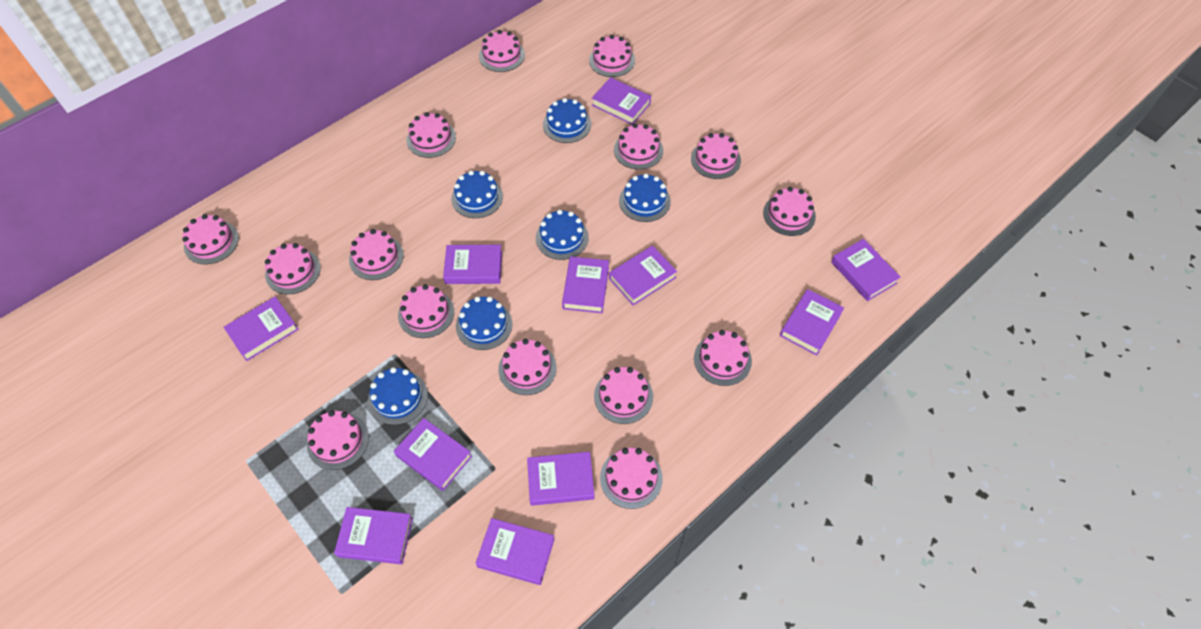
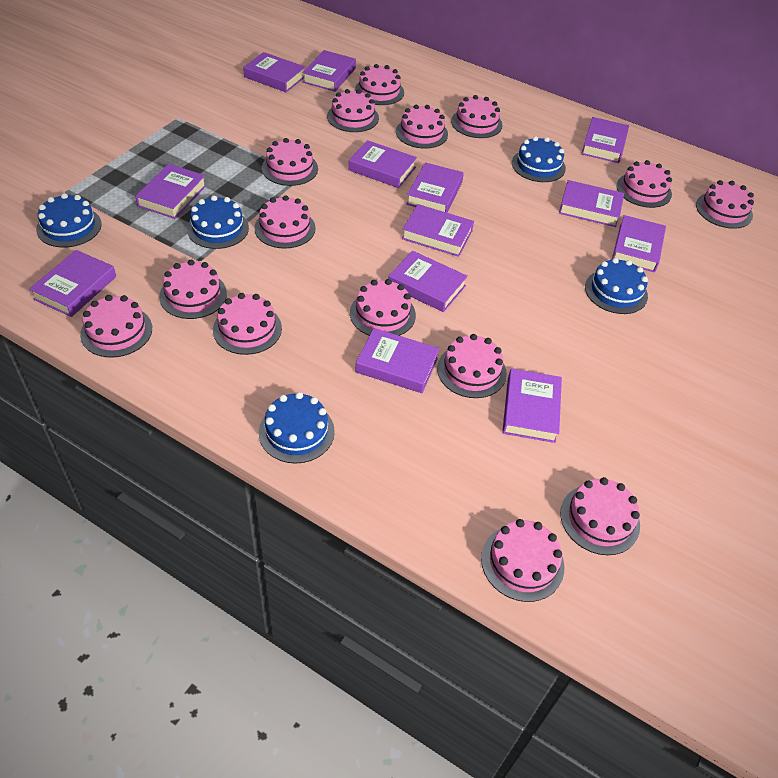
blue cake: [368,367,428,425] [451,170,503,218] [456,296,513,350] [536,210,589,260] [543,98,591,143] [619,173,671,222] = 6 -> [36,193,102,248] [187,196,249,249] [259,392,335,464] [512,136,566,182] [585,258,648,314] = 5
purple book: [223,296,299,361] [334,507,413,564] [394,418,472,491] [443,245,502,284] [476,518,555,585] [527,452,595,506] [562,256,609,313] [592,77,651,125] [609,245,677,306] [780,289,844,356] [831,239,901,301] = 11 -> [29,250,116,317] [135,164,207,219] [243,52,305,92] [303,50,356,92] [349,140,417,188] [355,328,439,393] [389,251,468,312] [402,204,474,257] [406,162,464,213] [502,368,562,443] [559,180,624,227] [581,117,629,163] [612,215,666,272] = 13

